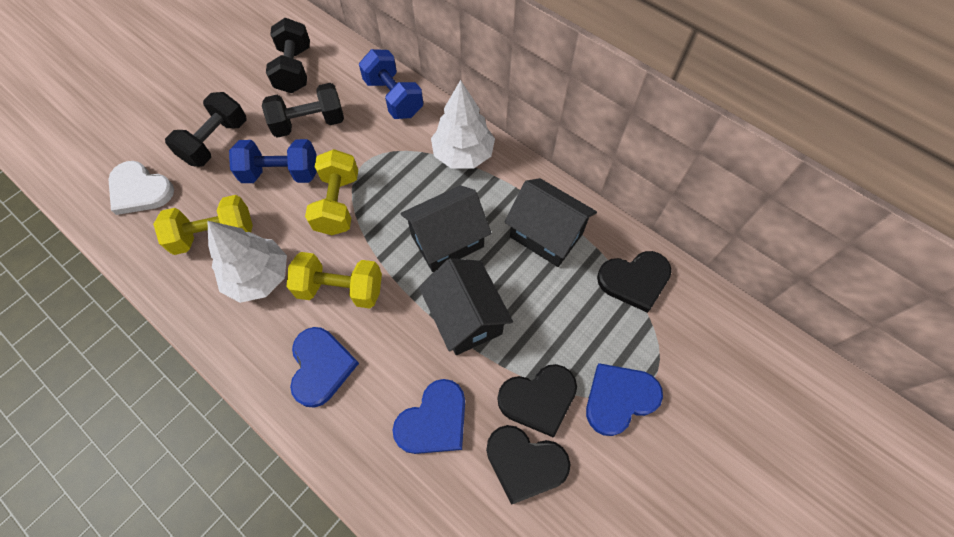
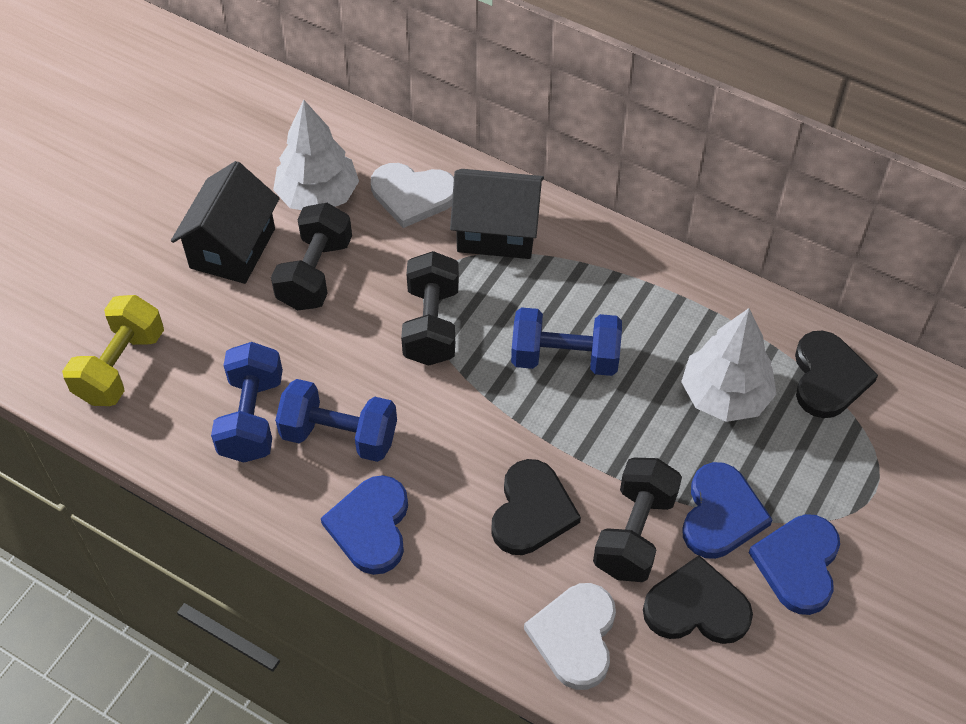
black house: [400,185,492,272] [419,258,513,355] [505,178,597,267] = 3 -> [171,161,280,284] [450,169,544,259] = 2
blue dumbbell: [229,139,317,183] [359,49,423,119] = 2 -> [211,342,283,462] [275,379,397,462] [511,307,622,376] = 3
white heart: [108,161,174,215] = 1 -> [371,163,454,228] [524,583,616,690] = 2
yellow dumbbell: [153,195,253,255] [286,252,382,308] [305,149,358,235] = 3 -> [62,295,164,406] = 1

